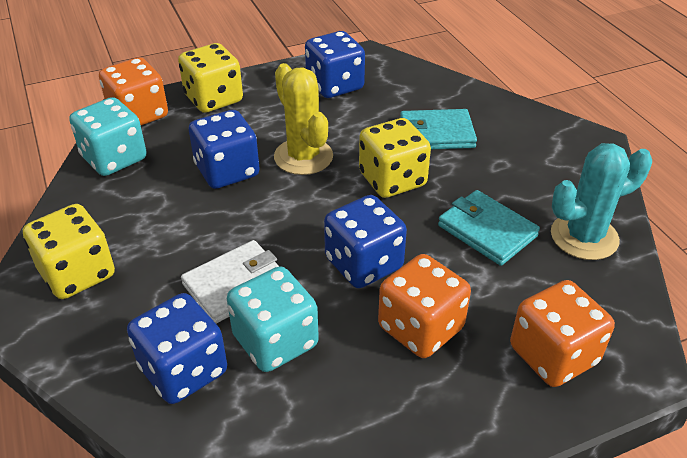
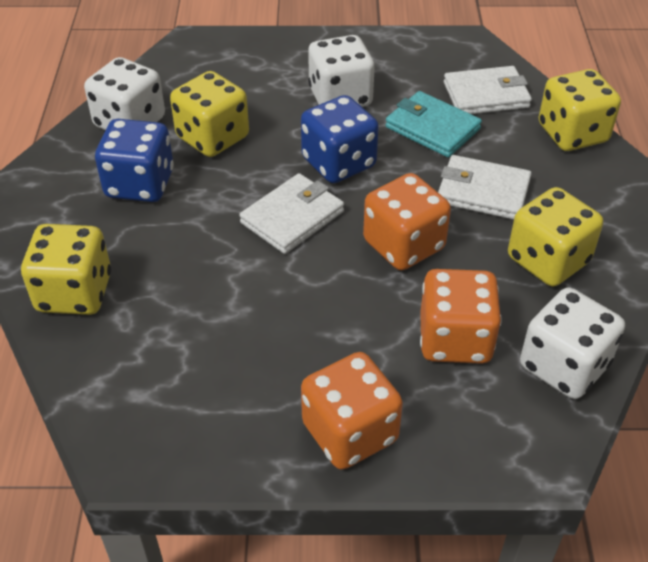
blue dice: [127,293,227,404] [189,110,260,189] [305,31,365,98] [324,195,407,288] = 4 -> [95,119,174,202] [301,95,379,183] = 2
turquoise cactus: [551,143,652,260] = 1 -> none = 0
turquoise dice: [69,97,147,176] [227,266,319,372] = 2 -> none = 0
turquoise wallet: [400,109,477,150] [438,190,540,266] = 2 -> [385,91,482,157] = 1
white dice: none = 0 -> [84,57,165,130] [308,35,375,107] [520,288,625,399] = 3
white wallet: [181,240,279,324] = 1 -> [240,173,344,254] [438,155,532,220] [444,66,532,114] = 3
yellow cactus: [274,63,333,175] = 1 -> none = 0
yellow dice: [23,204,115,299] [178,43,243,113] [359,118,431,198] = 3 -> [21,224,111,315] [170,71,249,157] [508,187,603,286] [539,69,621,151] = 4

